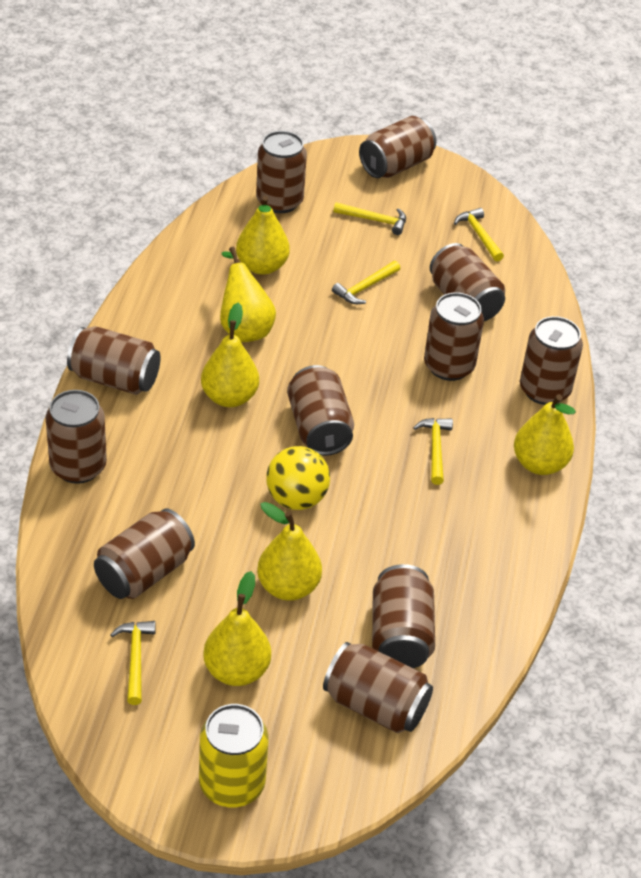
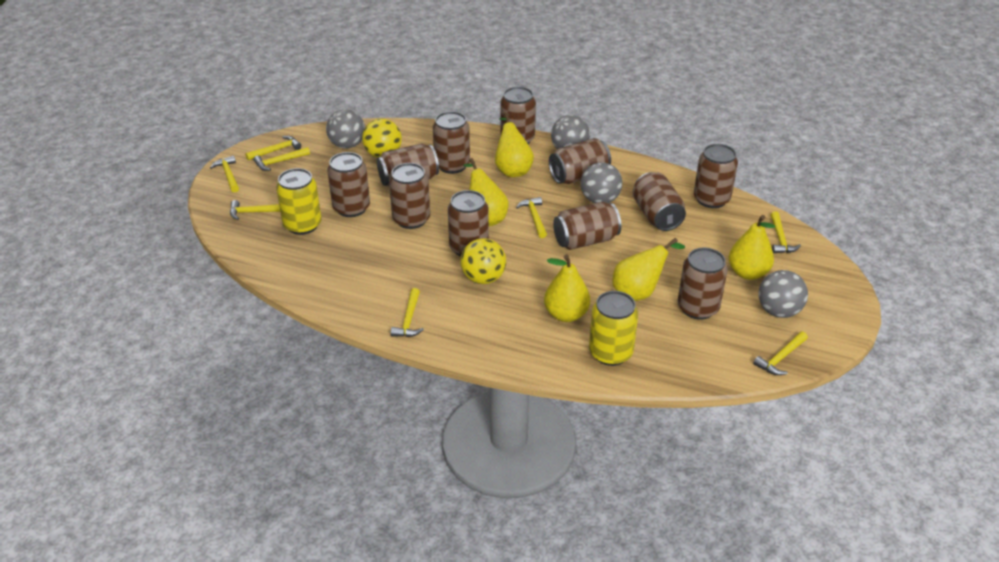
grey ball: none = 0 -> [326,109,365,149] [551,115,590,150] [581,162,622,203] [758,270,808,318] = 4
yellow ball: [266,446,330,510] = 1 -> [362,119,402,158] [460,238,506,284] = 2
yellow can: [199,704,269,807] = 1 -> [276,168,321,235] [589,291,638,366] = 2
yellow hammer: [110,621,156,705] [332,261,400,304] [333,202,406,235] [413,418,453,485] [454,208,504,262] = 5 -> [210,155,239,192] [230,200,280,220] [245,136,301,160] [253,147,310,171] [391,288,424,337] [516,197,547,238] [753,332,808,375] [771,211,801,253] = 8
yellow pear: [201,303,259,407] [203,571,271,686] [220,247,276,342] [236,195,290,275] [257,502,322,600] [514,394,576,475] = 6 -> [463,158,509,226] [495,112,534,177] [544,254,590,322] [612,238,685,301] [729,215,775,280] = 5

